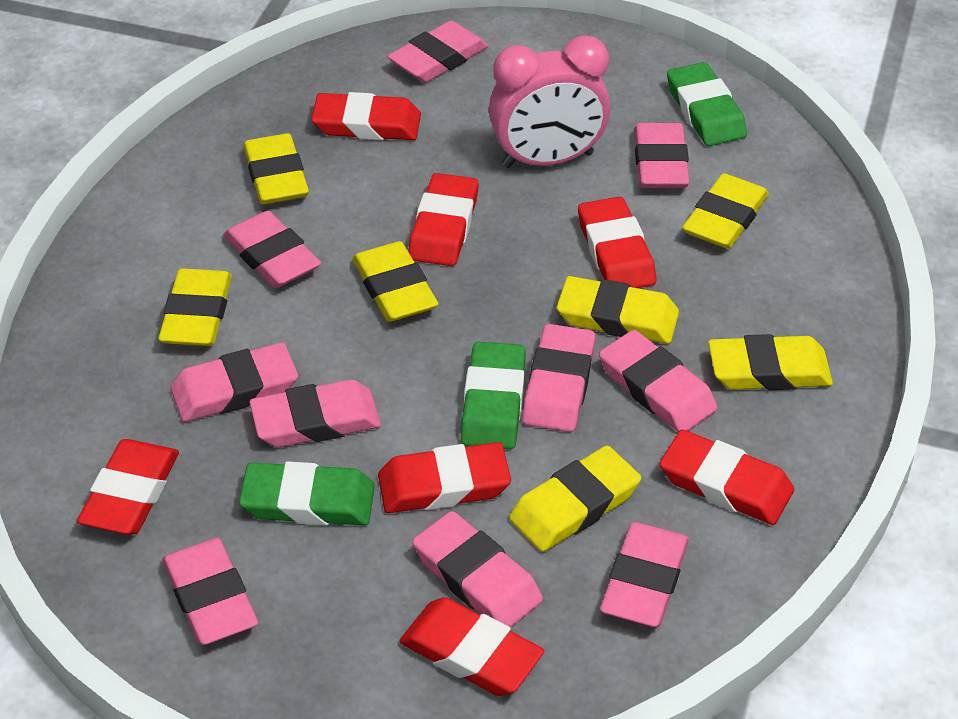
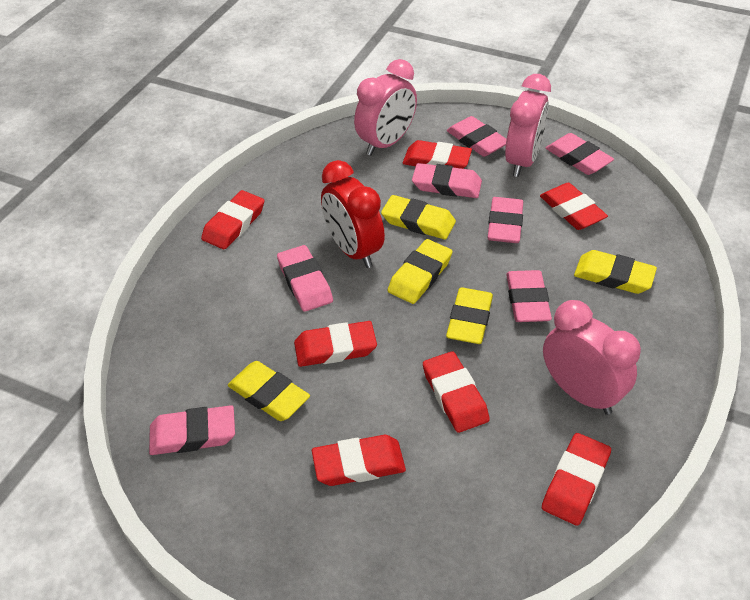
green eraser: [239,461,375,525] [461,342,526,449] [667,62,747,146] = 3 -> none = 0
pink clock: [489,35,611,168] = 1 -> [354,59,417,156] [505,74,551,177] [543,300,641,415] = 3
pink eraser: [162,538,258,645] [170,343,298,422] [223,211,321,288] [250,380,381,447] [387,21,488,82] [413,511,543,627] [522,324,596,432] [599,330,717,432] [600,522,689,627] [635,123,690,188] = 10 -> [149,405,235,455] [277,245,333,312] [412,163,482,198] [447,116,506,157] [487,197,523,243] [506,270,552,322] [545,133,614,175] = 7
red clock: none = 0 -> [321,160,385,268] = 1
yellow eraser: [159,268,232,346] [244,133,309,204] [352,241,438,322] [509,446,641,552] [557,276,679,344] [682,173,769,249] [708,334,833,390] = 7 -> [228,361,310,421] [381,195,456,239] [388,239,453,304] [446,287,493,344] [574,250,657,294] = 5

